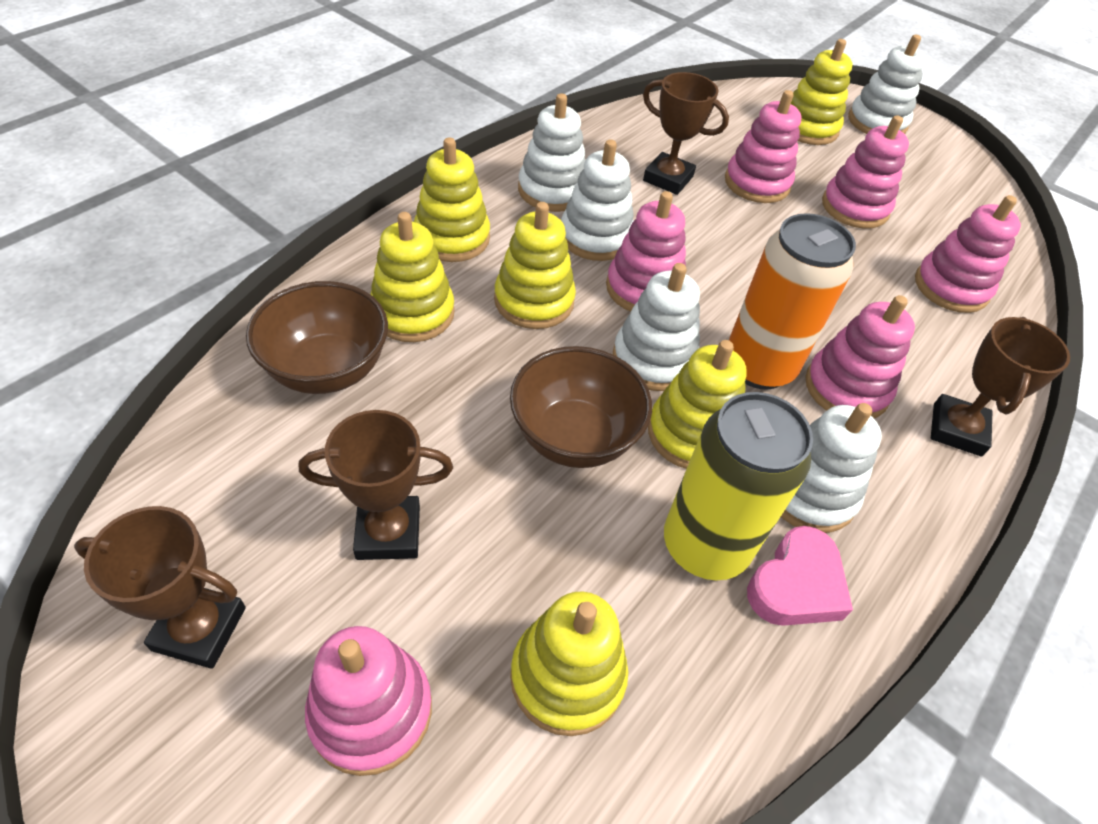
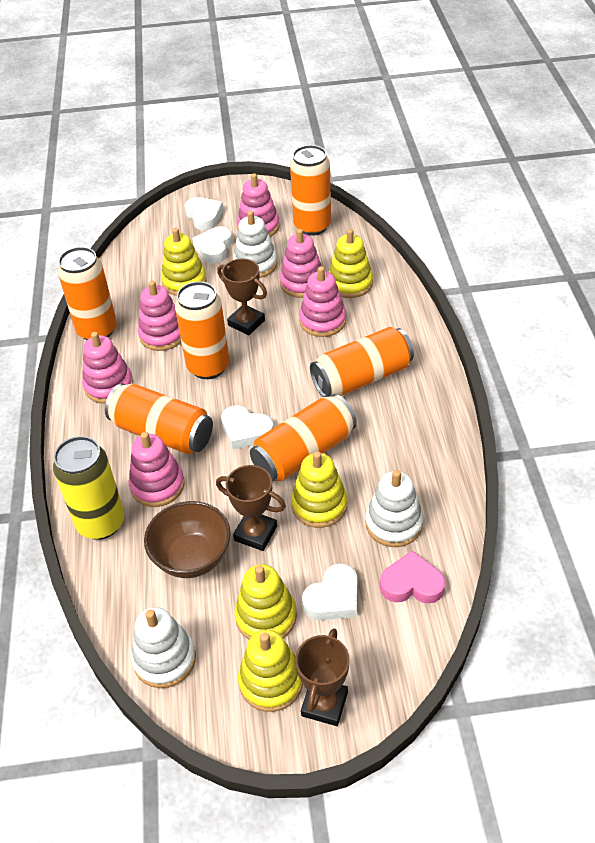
brown bowl: [246,281,388,394] [510,346,652,468] = 2 -> [144,501,231,578] = 1
brown trophy: [74,506,246,669] [299,410,453,560] [643,72,729,195] [931,317,1070,457] = 4 -> [216,465,286,551] [217,259,267,335] [295,628,350,726] = 3
orange can: [729,213,856,390] = 1 -> [58,247,117,340] [105,383,213,454] [175,282,230,379] [250,394,357,481] [290,145,331,236] [310,327,414,397] = 6
white heart: none = 0 -> [184,197,223,230] [192,226,233,263] [221,405,273,450] [302,564,357,620] = 4
white stacking toy: [518,93,586,212] [561,140,634,261] [613,263,700,391] [781,403,882,533] [848,35,926,134] = 5 -> [131,607,196,688] [233,211,277,278] [365,470,423,547] = 3
yellow stacking toy: [370,212,455,342] [414,138,490,262] [494,202,576,329] [510,591,628,736] [648,340,747,469] [791,39,853,145] = 6 -> [161,228,206,296] [234,564,297,640] [238,630,303,712] [291,451,347,528] [329,229,373,298] = 5

